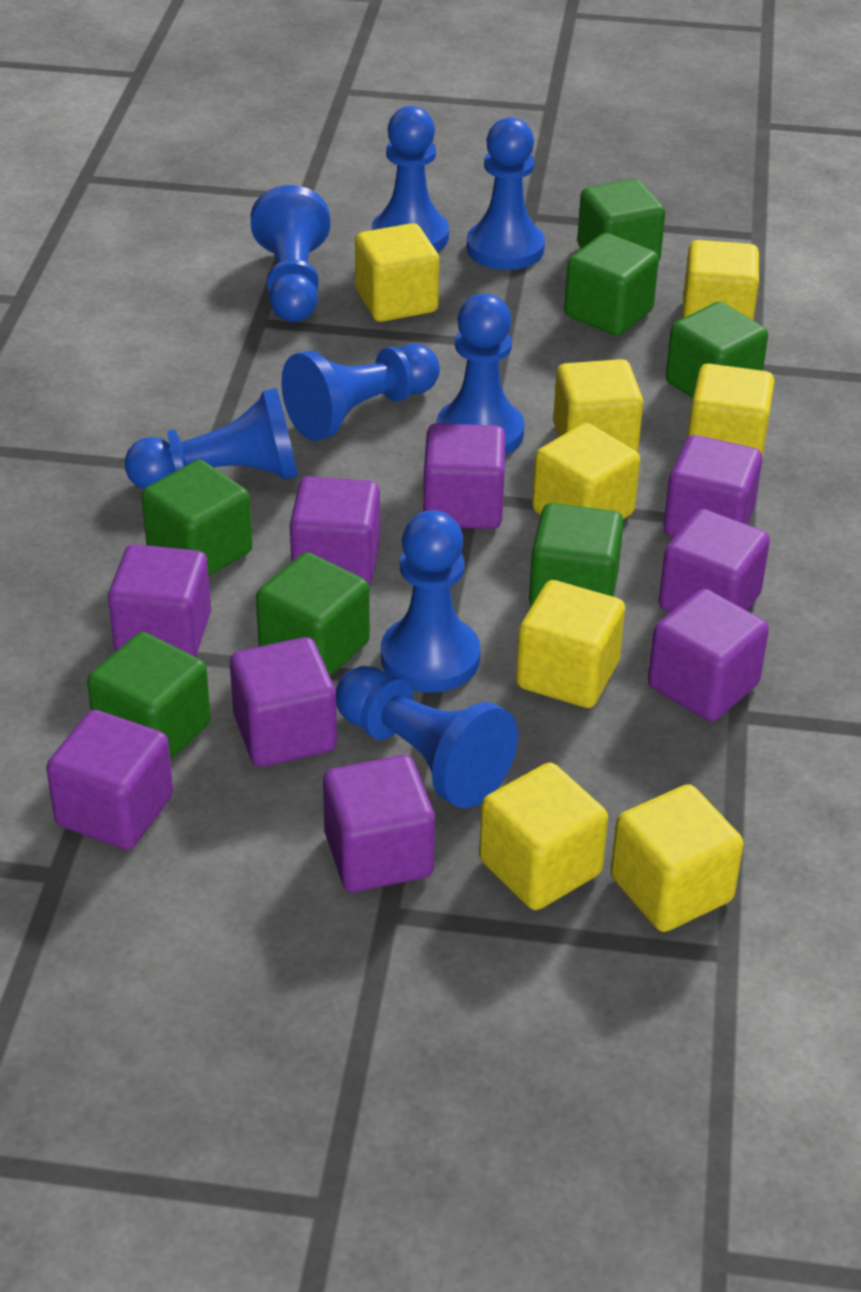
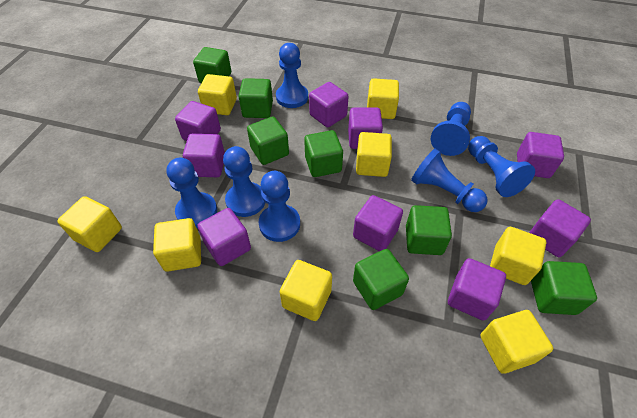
blue pawn: [124,388,298,490] [251,185,330,322] [281,343,440,441] [336,666,518,808] [372,106,449,252] [381,510,481,693] [437,294,525,456] [467,117,545,270] = 8 -> [166,158,217,228] [223,146,265,217] [259,171,300,242] [276,43,308,108] [411,148,488,212] [431,102,471,156] [468,136,535,197] = 7

